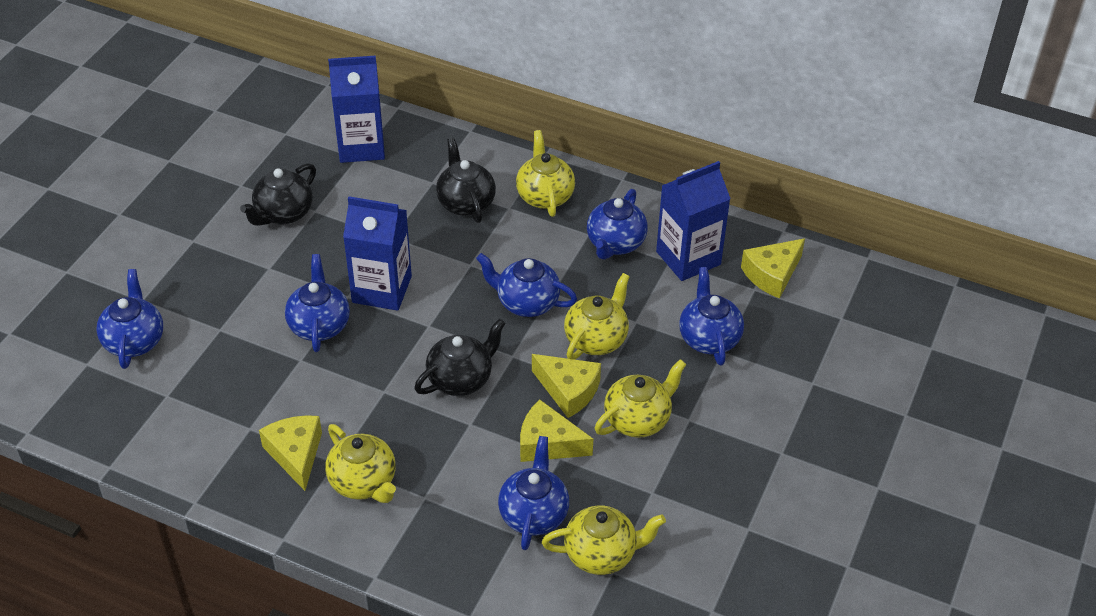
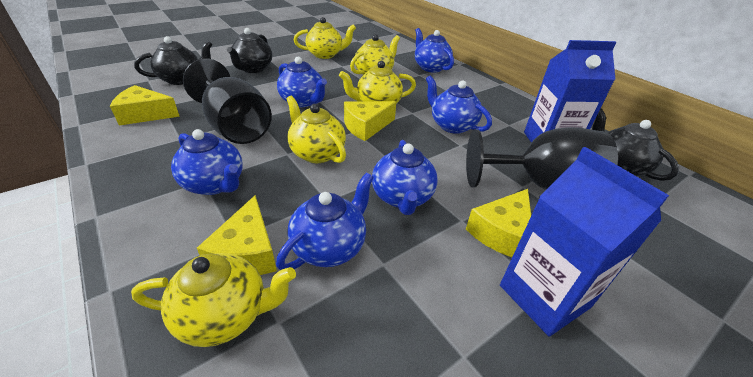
black goblet: none = 0 -> [183,58,272,144] [466,127,618,190] = 2
blue carton: [328,56,385,163] [343,196,412,311] [656,161,730,281] = 3 -> [500,147,669,336] [524,40,616,142] = 2

